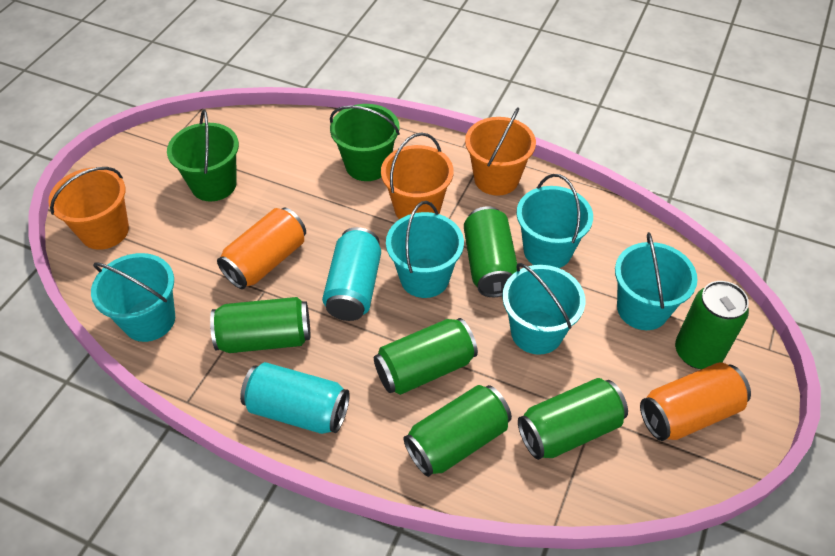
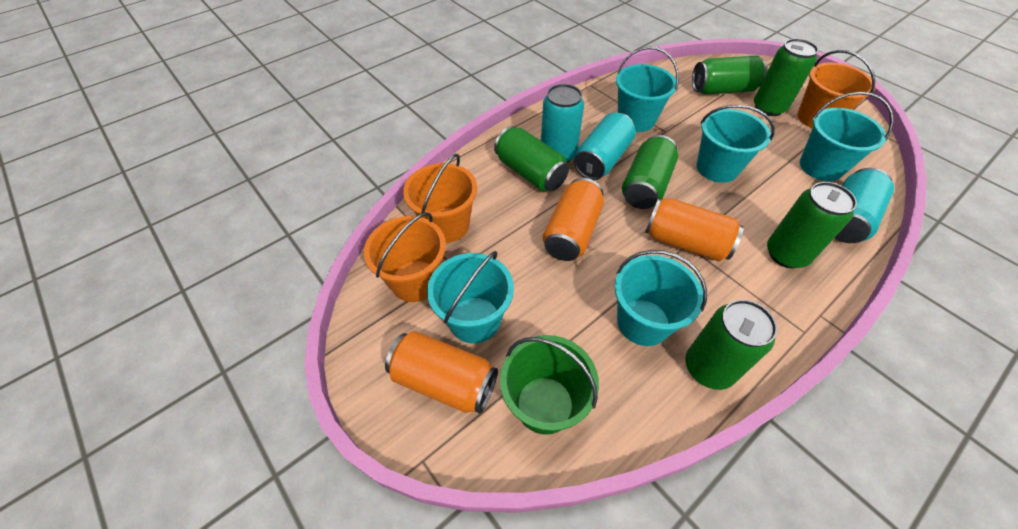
green bucket: [167,110,239,201] [330,104,400,181] = 2 -> [500,335,599,435] = 1
orange can: [217,208,306,289] [640,362,751,441] = 2 -> [385,331,498,414] [543,178,604,261] [645,198,744,262] = 3
turquoise can: [240,362,350,434] [322,227,381,321] = 2 -> [541,84,584,163] [574,113,636,180] [835,168,894,243] = 3

